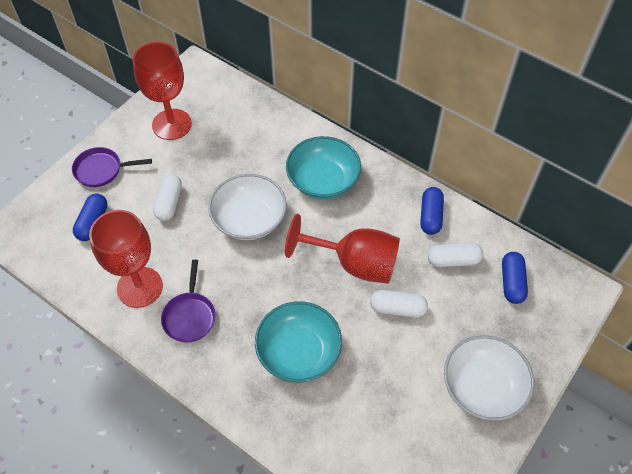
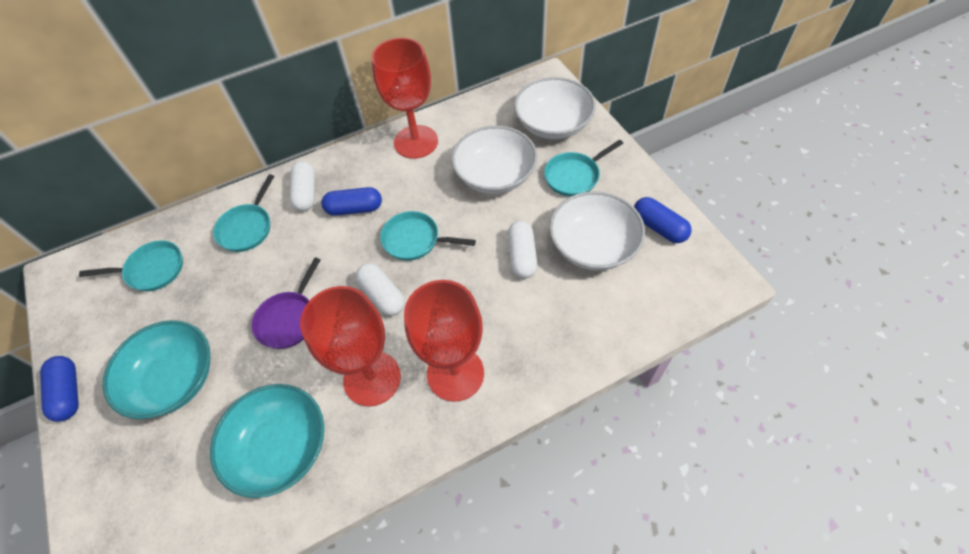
purple pan: [72,147,152,187] [161,260,215,343] = 2 -> [251,258,321,349] = 1
turquoise pan: none = 0 -> [79,240,183,291] [213,174,274,252] [380,211,476,261] [544,139,623,197] = 4
white bowl: [208,174,287,240] [444,335,534,421] = 2 -> [451,126,537,194] [514,77,596,139] [549,191,645,270] = 3

